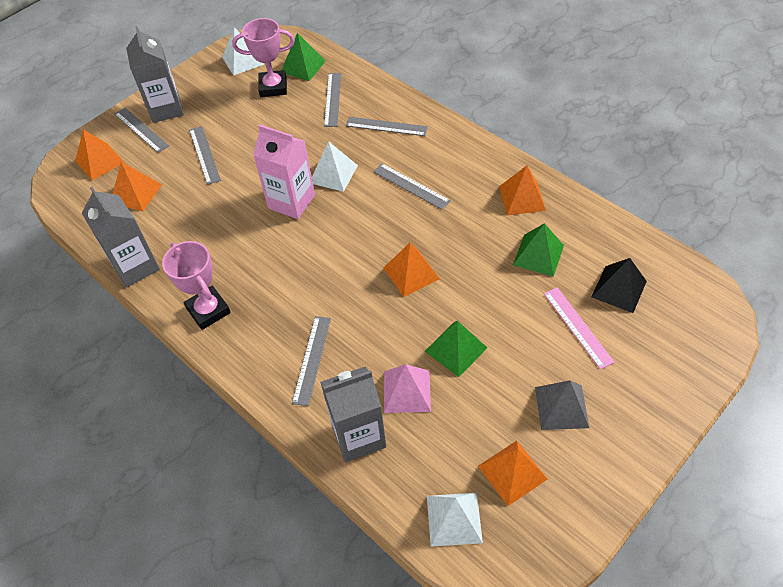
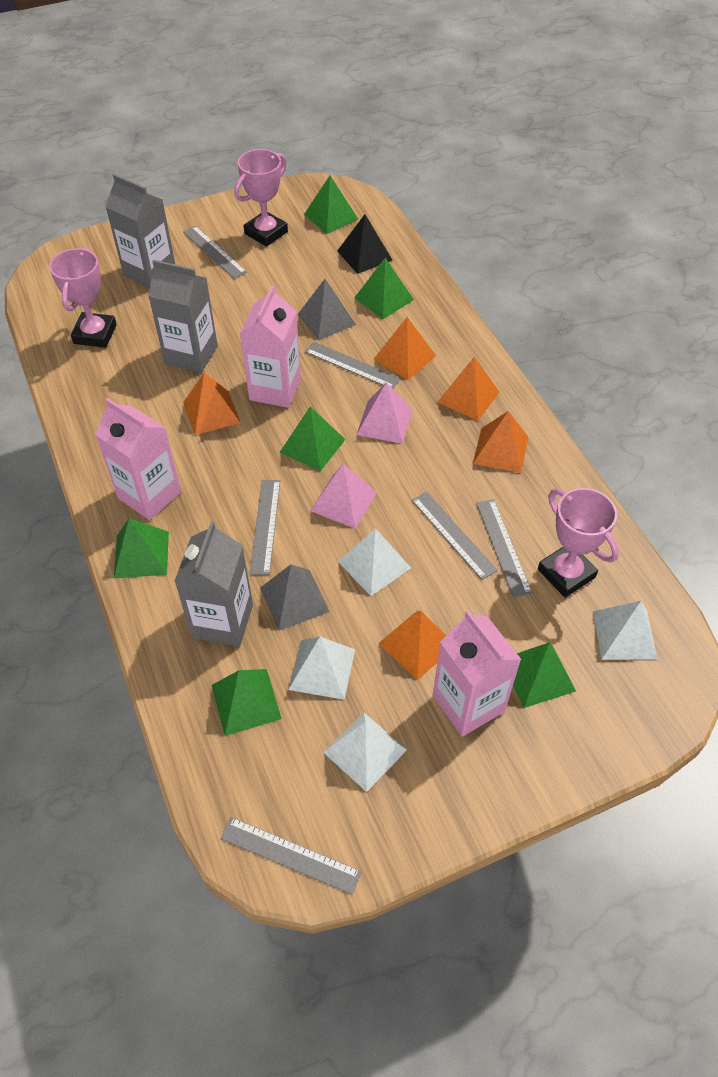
green pyramid: [282,33,326,81] [425,321,487,377] [513,223,564,277] = 3 -> [114,518,169,578] [212,669,282,736] [280,407,345,471] [304,176,358,234] [354,258,414,319] [513,642,576,708] = 6
grey pyramid: [535,380,589,430] = 1 -> [260,564,329,630] [297,279,356,340] = 2
pink carton: [253,124,315,219] = 1 -> [95,398,181,520] [240,285,301,408] [433,610,522,737] = 3
pink pyramid: [384,364,431,413] = 1 -> [310,464,377,529] [357,382,413,444] = 2
pink ruler: [544,287,615,369] = 1 -> none = 0
pink trophy: [162,241,231,330] [232,18,295,97] = 2 -> [49,247,117,348] [234,149,288,247] [538,488,619,598] = 3
white pyramid: [222,27,264,76] [312,141,358,192] [427,493,483,547] = 3 -> [288,637,355,700] [323,712,407,792] [338,528,411,596] [593,601,657,660] = 4

